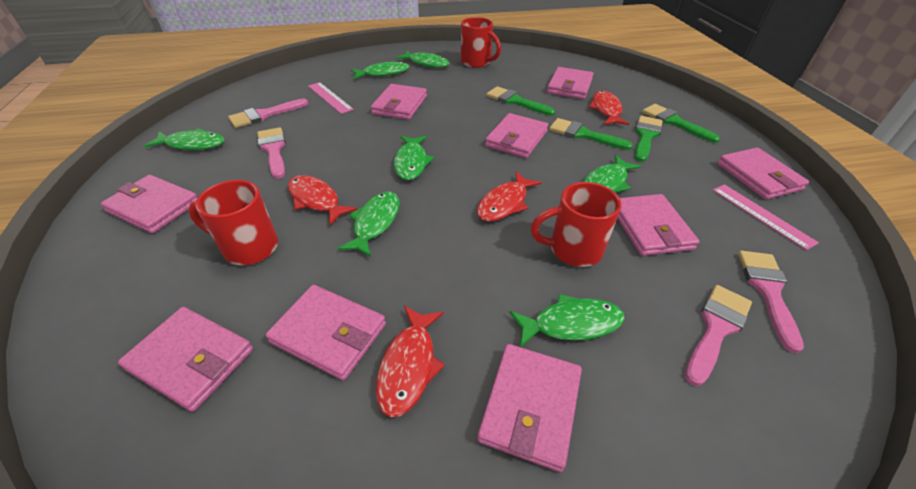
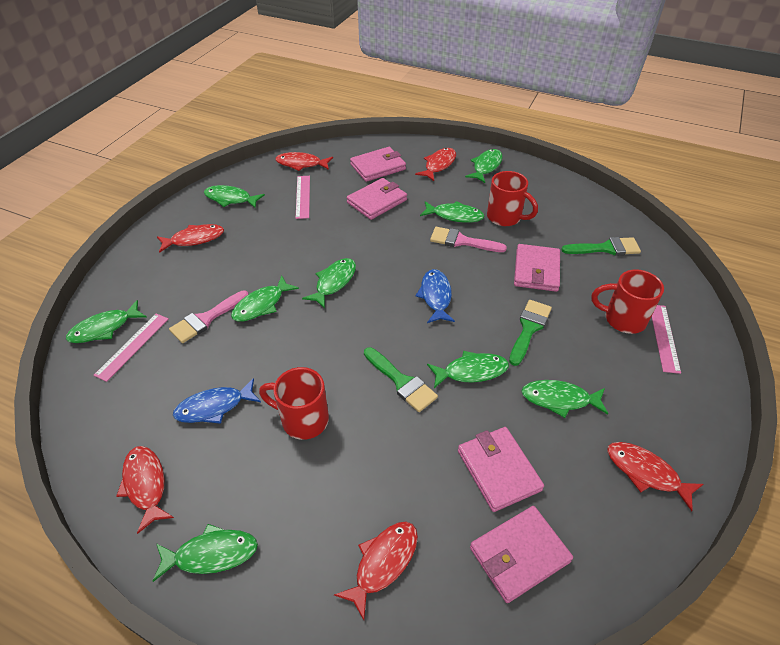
blue fish: none = 0 -> [173,378,261,424] [415,269,455,323] = 2
green brush: [486,86,555,116] [549,118,633,150] [635,116,663,162] [642,104,720,143] = 4 -> [364,347,438,412] [509,300,552,366] [561,237,641,256] = 3
green fish: [144,128,224,150] [337,192,400,257] [350,61,409,79] [394,136,434,180] [396,50,450,68] [509,294,625,347] [583,155,641,192] = 7 -> [66,300,147,343] [153,524,258,582] [204,185,265,208] [231,276,299,322] [302,258,356,309] [420,201,485,223] [427,351,509,388] [465,149,503,183] [522,380,608,418] = 9
pink brush: [228,98,309,128] [257,127,286,179] [685,285,752,386] [738,251,804,353] = 4 -> [169,290,248,343] [430,227,507,252] = 2
pink ruler: [308,82,354,114] [713,184,819,250] = 2 -> [93,314,169,382] [296,176,310,219] [652,305,681,374] = 3
pink wallet: [100,175,197,233] [118,307,253,412] [266,285,386,380] [371,84,427,120] [477,344,582,472] [485,113,548,158] [547,67,594,99] [617,194,700,256] [717,148,809,200] = 9 -> [347,178,407,220] [350,147,406,182] [458,427,544,512] [470,506,573,603] [514,244,560,292] = 5
red fish: [288,175,357,225] [376,306,445,418] [477,171,542,222] [588,90,629,125] = 4 -> [116,446,174,534] [157,224,224,253] [275,152,333,171] [334,522,418,620] [415,148,456,181] [607,442,704,511] = 6

